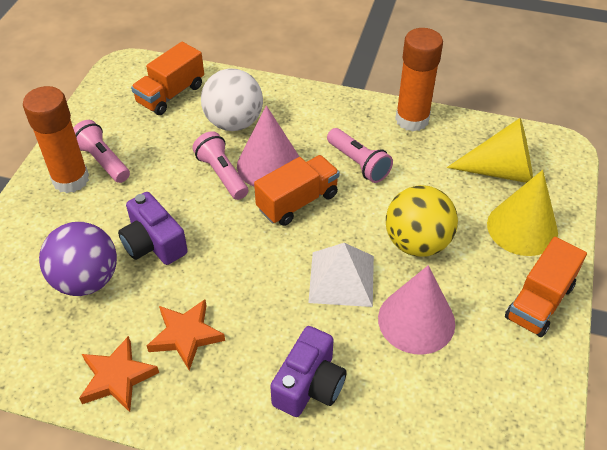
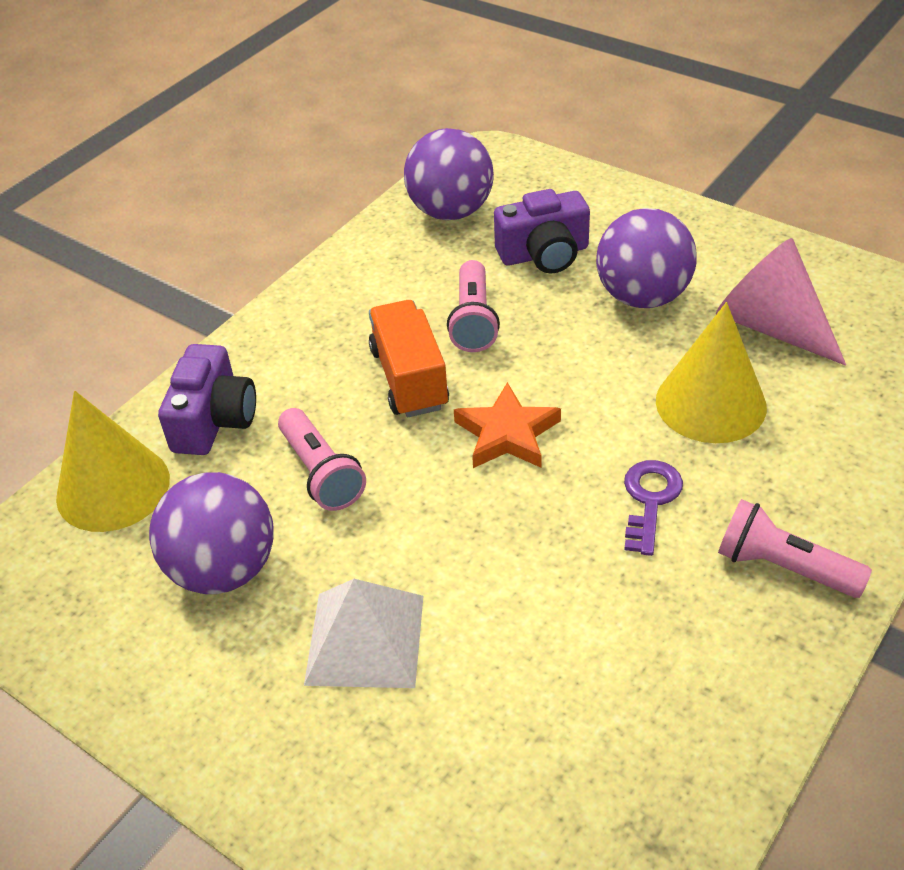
orange glue stick: [23,86,89,193] [395,28,443,131] = 2 -> none = 0
orange star: [79,336,159,412] [147,299,225,370] = 2 -> [454,382,561,468] = 1
orange truck: [131,42,204,115] [254,155,340,226] [505,237,587,337] = 3 -> [369,300,449,417] = 1
pink cone: [237,106,299,186] [378,265,455,355] = 2 -> [716,238,846,366] = 1
purple ball: [39,222,117,296] = 1 -> [149,472,274,594] [404,128,494,220] [596,208,697,308] = 3
purple key: none = 0 -> [624,460,683,556] = 1
white ball: [201,69,263,131] = 1 -> none = 0
yellow ball: [386,185,458,257] = 1 -> none = 0

